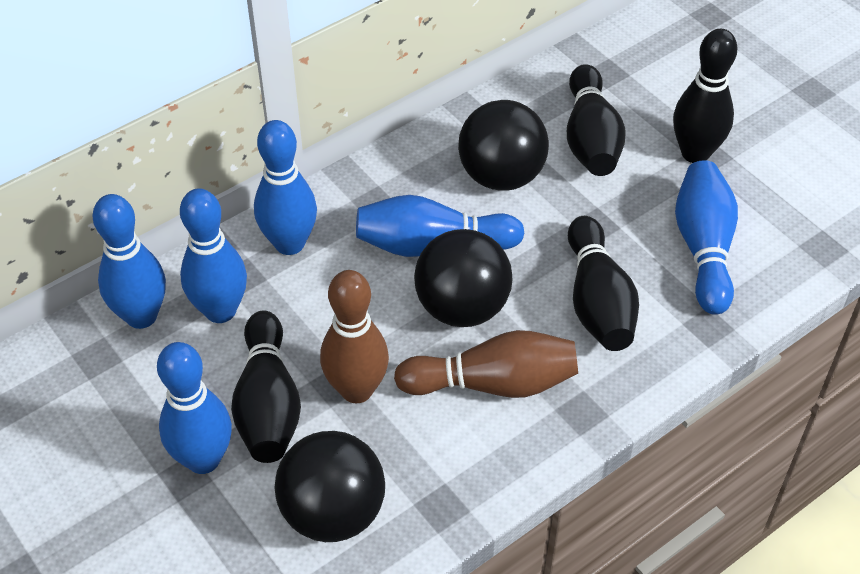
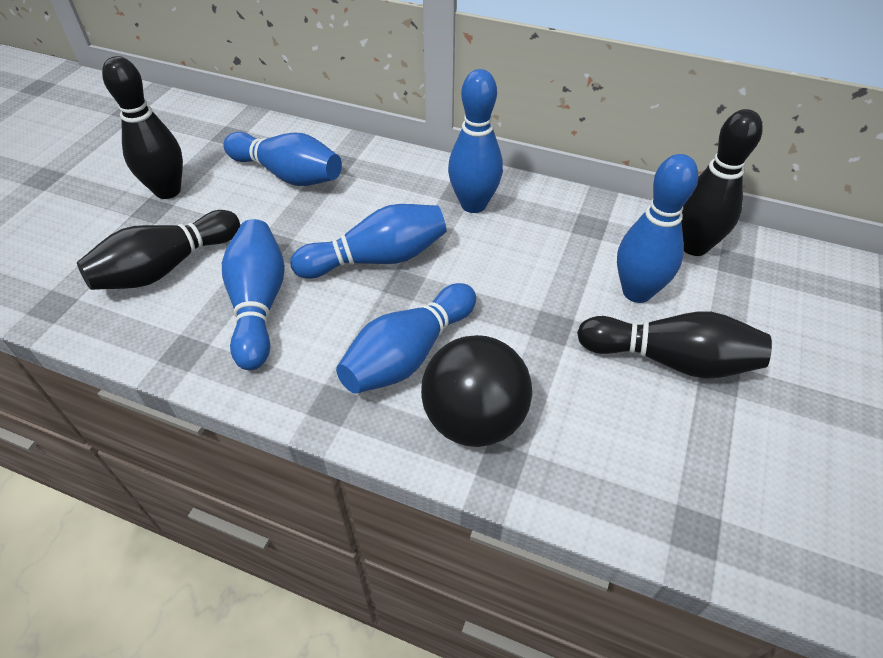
black ball: [274,431,385,542] [414,229,512,327] [458,100,549,191] = 3 -> [421,335,532,447] = 1
brown bowling pin: [320,270,389,403] [394,330,578,398] = 2 -> none = 0

